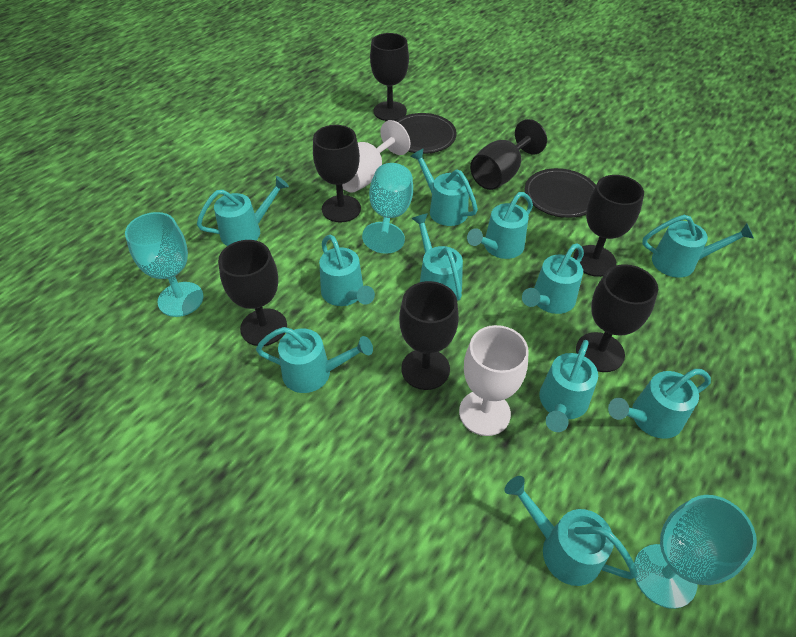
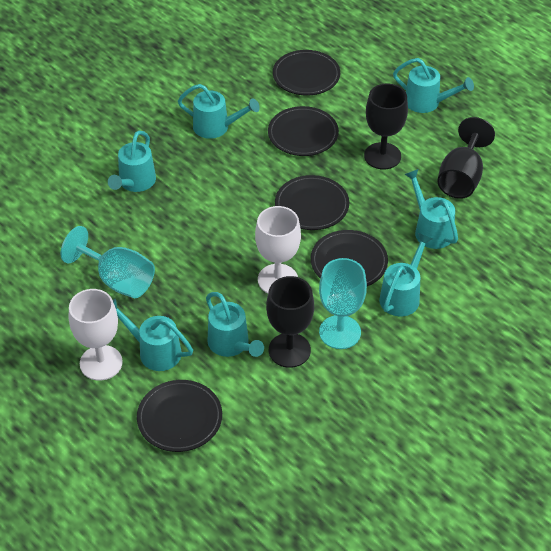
black goblet: [218,240,287,346] [313,125,361,222] [370,33,409,121] [399,281,459,390] [470,119,547,190] [573,175,644,277] [576,264,658,372] = 7 -> [266,276,314,368] [364,84,408,169] [437,117,495,199] = 3
black plate: [396,113,457,154] [525,168,596,218] = 2 -> [137,380,222,452] [268,106,339,156] [273,50,340,95] [275,175,349,230] [311,230,388,286] = 5
turquoise goblet: [125,212,204,317] [362,163,413,254] [634,495,757,609] = 3 -> [61,226,155,298] [319,258,367,349] = 2
turquoise watering can: [197,176,289,246] [256,327,373,393] [319,235,375,306] [410,148,478,226] [412,213,463,301] [467,192,533,259] [505,476,638,586] [522,243,584,314] [539,340,598,432] [608,369,711,439] [642,215,754,278] = 11 -> [108,131,156,192] [113,299,193,371] [178,84,260,139] [206,292,264,357] [379,233,433,317] [393,58,474,113] [404,169,458,249] = 7

